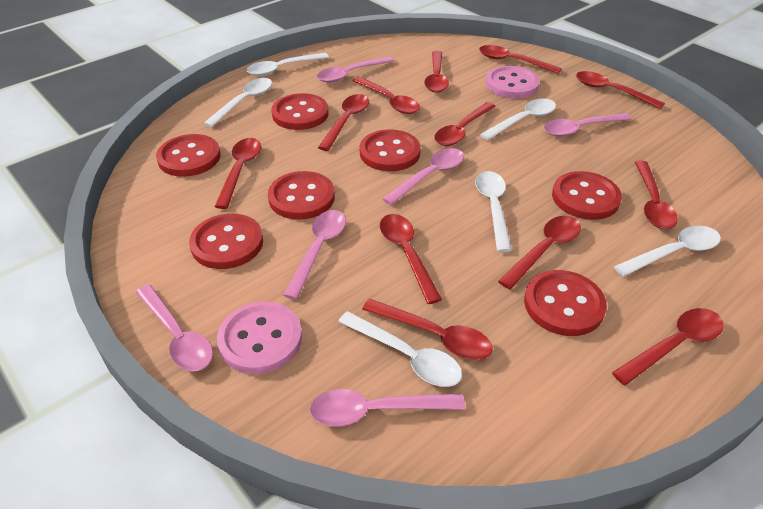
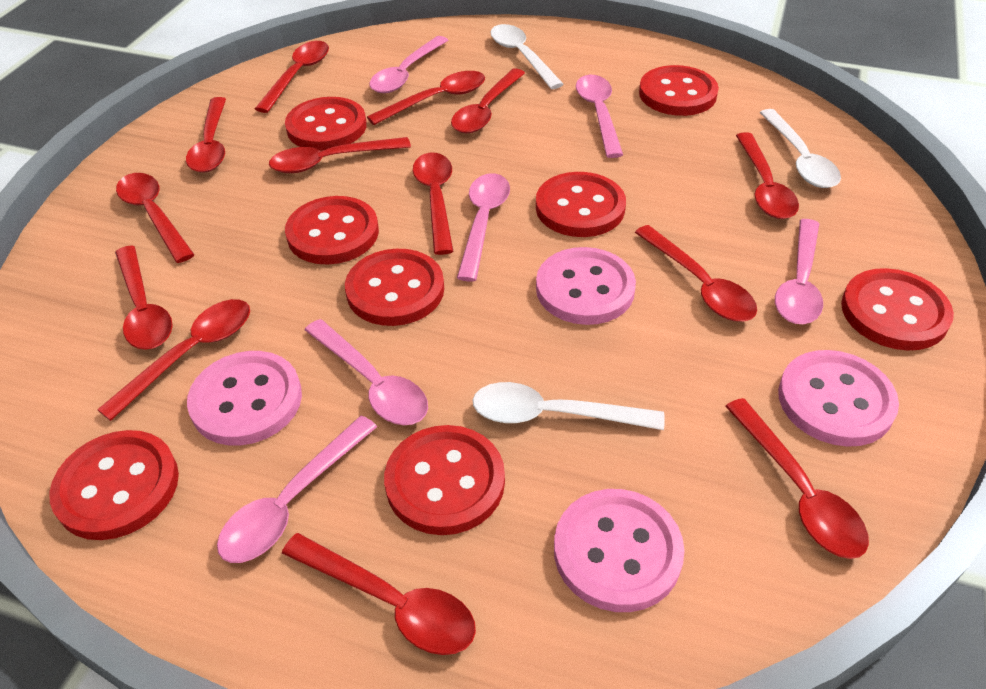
pink button: [217,302,302,374] [486,66,540,99] = 2 -> [187,351,302,446] [536,247,636,325] [554,489,685,612] [778,350,899,447] = 4
red button: [156,134,221,177] [189,213,263,269] [268,171,335,220] [271,93,328,130] [359,129,421,171] [524,270,607,336] [552,171,622,220] = 7 -> [49,430,179,540] [285,97,367,151] [285,196,379,265] [345,249,444,326] [384,425,505,535] [536,172,626,237] [639,65,719,116] [841,268,954,350] = 8
red spoon: [214,138,261,209] [318,94,369,151] [353,77,420,114] [362,299,493,360] [380,214,442,304] [424,51,449,93] [434,102,496,146] [479,45,562,74] [498,216,581,289] [576,71,665,109] [612,308,724,386] [635,160,678,229] = 12 -> [97,299,250,421] [115,246,173,350] [116,173,195,263] [186,97,226,173] [255,41,329,113] [269,137,411,173] [282,533,476,655] [367,71,485,125] [413,153,453,255] [451,69,525,133] [635,225,757,322] [725,398,869,559] [736,132,799,219] = 13
white spoon: [203,78,272,127] [247,53,329,76] [338,311,462,387] [475,171,512,252] [480,99,556,140] [614,226,721,277] = 6 -> [472,382,665,430] [490,24,564,89] [760,109,841,188] = 3

